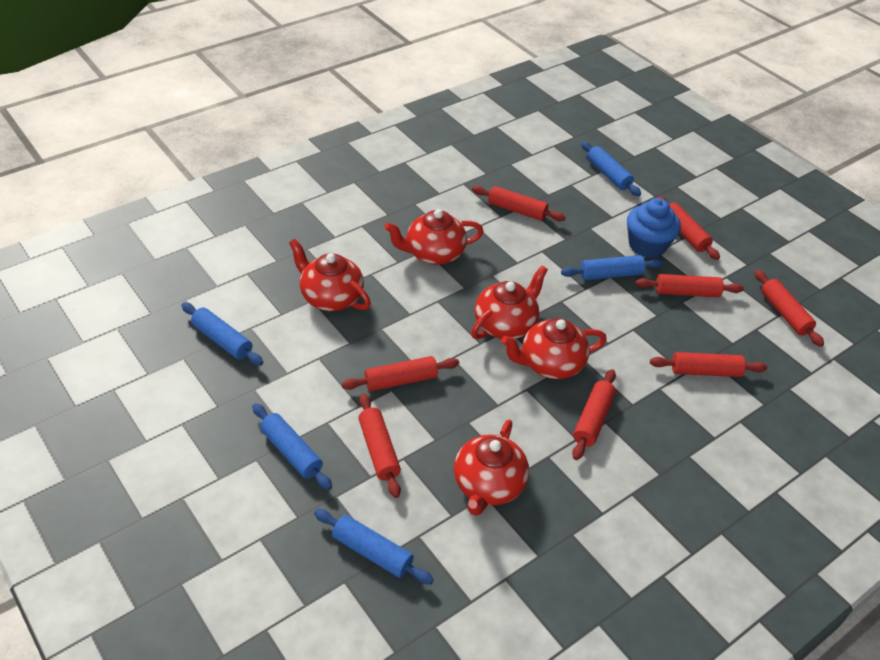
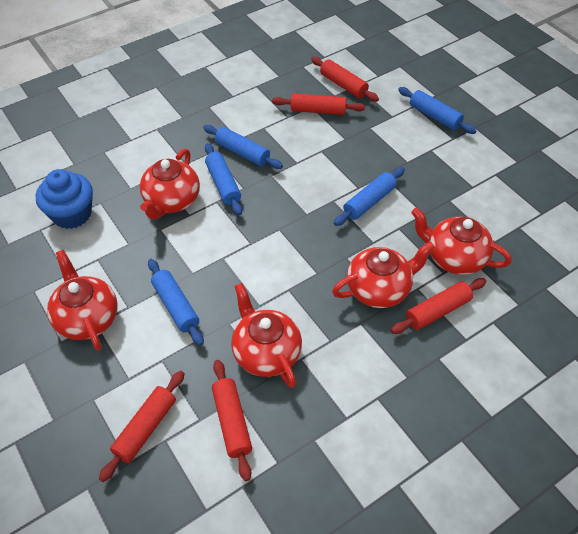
red rolling pin: [342,356,459,391] [358,393,401,498] [472,186,566,221] [572,369,616,460] [635,274,744,297] [650,352,767,377] [657,196,720,260] [755,270,824,347] = 8 -> [99,371,185,482] [212,360,252,481] [272,93,365,115] [311,57,379,102] [391,278,486,334] = 5

